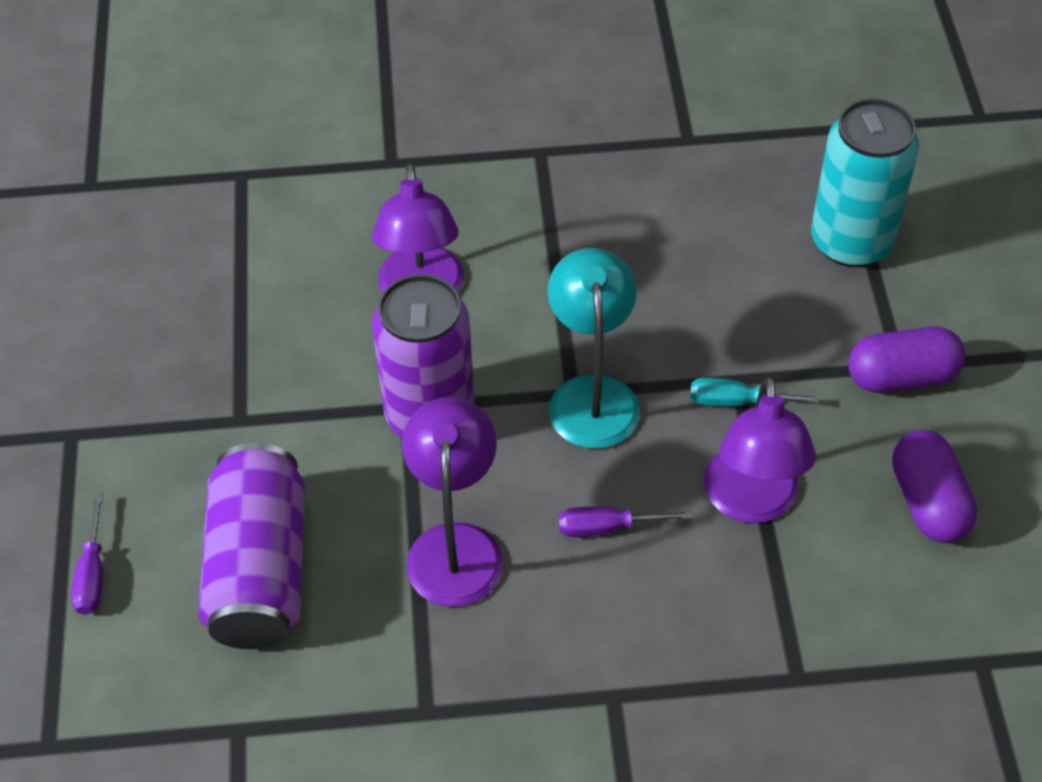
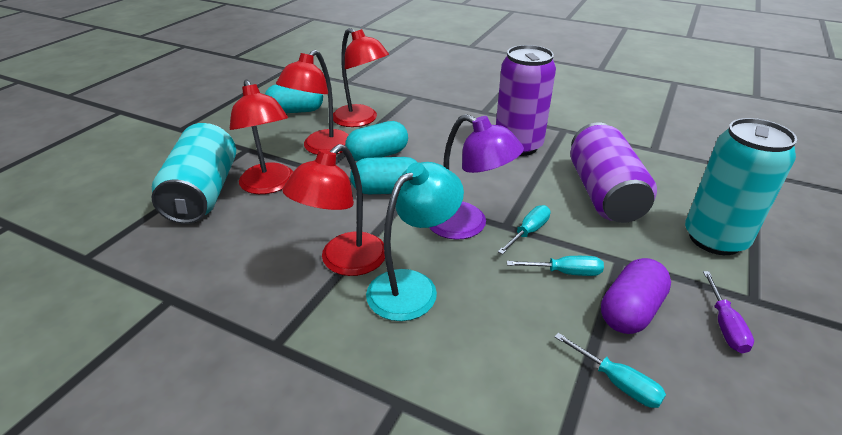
purple capsule: [848,326,966,393] [892,430,977,543] = 2 -> [601,258,671,334] = 1
purple lamp: [372,163,464,293] [402,397,503,607] [704,376,816,524] = 3 -> [429,114,524,239] = 1
purple screwdriver: [71,493,103,615] [559,506,693,537] = 2 -> [703,271,754,353] = 1
red lamp: none = 0 -> [230,80,293,194] [276,50,349,155] [282,144,385,276] [333,28,389,127] = 4
turquoise can: [811,98,919,267] = 1 -> [152,123,236,224] [685,118,797,255] = 2
turquoise capsule: none = 0 -> [265,85,323,113] [345,121,408,161] [350,157,417,194] = 3
turquoise screwdriver: [690,378,819,407] = 1 -> [498,205,551,254] [507,256,604,276] [555,333,666,408] = 3

